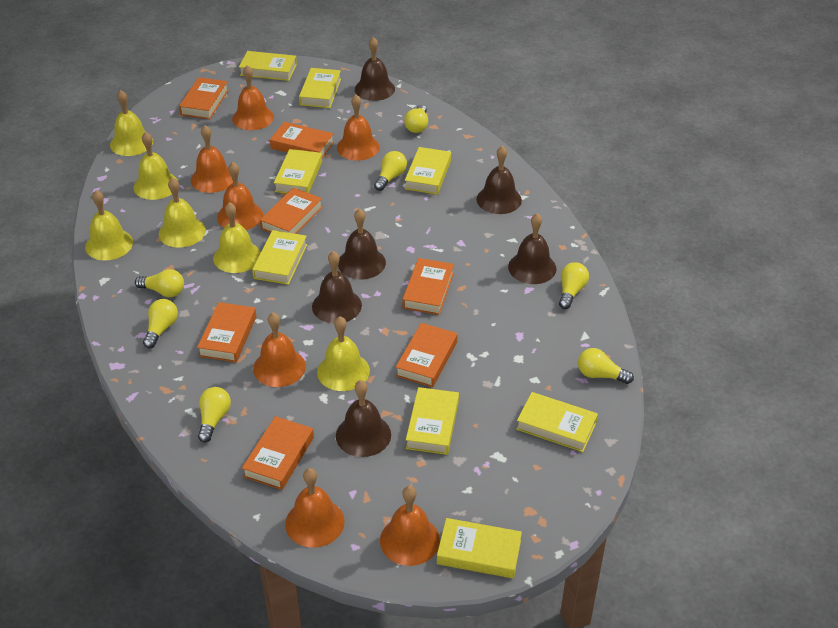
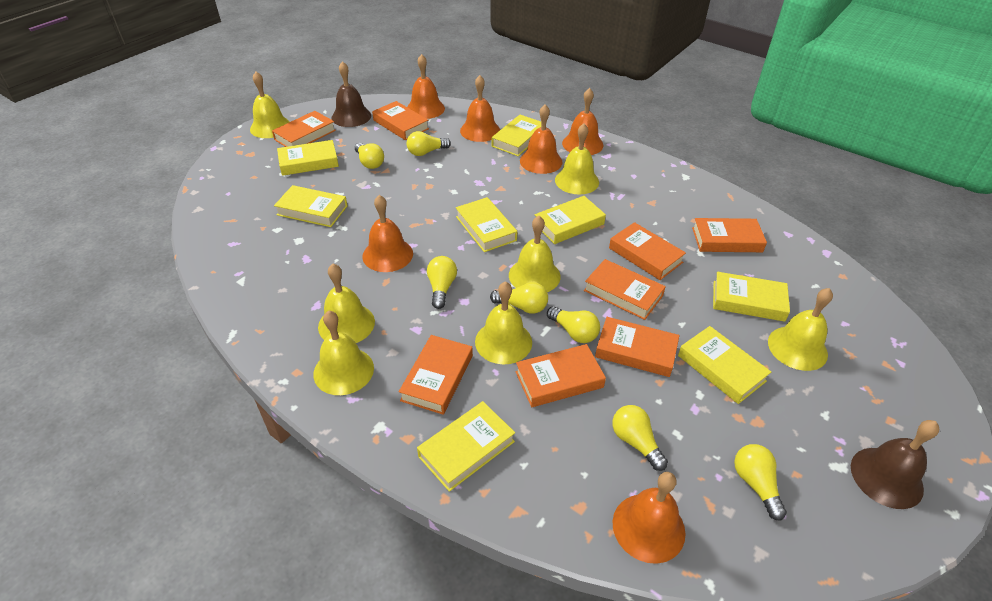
brown bell: [312,251,362,323] [336,380,391,457] [338,208,386,279] [355,37,395,101] [476,146,522,214] [508,213,557,284] = 6 -> [331,61,371,127] [851,420,939,509] = 2
orange bell: [191,125,233,193] [217,162,263,230] [232,65,274,130] [253,312,306,387] [285,468,345,548] [337,94,380,161] [380,486,440,566] = 7 -> [362,195,413,272] [407,54,445,119] [460,75,500,142] [520,104,562,174] [562,88,603,155] [613,472,686,564] = 6
orange book: [179,77,228,119] [197,302,256,362] [242,416,314,490] [260,188,323,234] [270,122,334,158] [396,323,457,387] [402,258,454,315] = 7 -> [272,111,336,147] [372,101,429,140] [399,335,473,414] [516,344,606,407] [584,259,666,320] [595,317,680,377] [609,222,686,280] [692,218,767,252] = 8
yellow bell: [85,190,133,260] [110,90,153,156] [133,132,178,200] [159,178,206,248] [213,202,261,273] [317,316,370,391] = 6 -> [250,72,290,138] [313,311,374,395] [318,264,375,343] [475,281,532,364] [509,216,561,292] [555,124,599,194] [768,288,833,371] = 7

